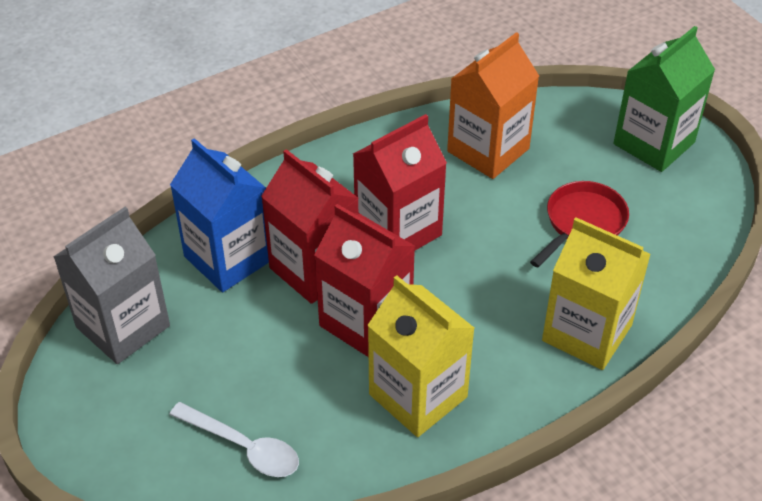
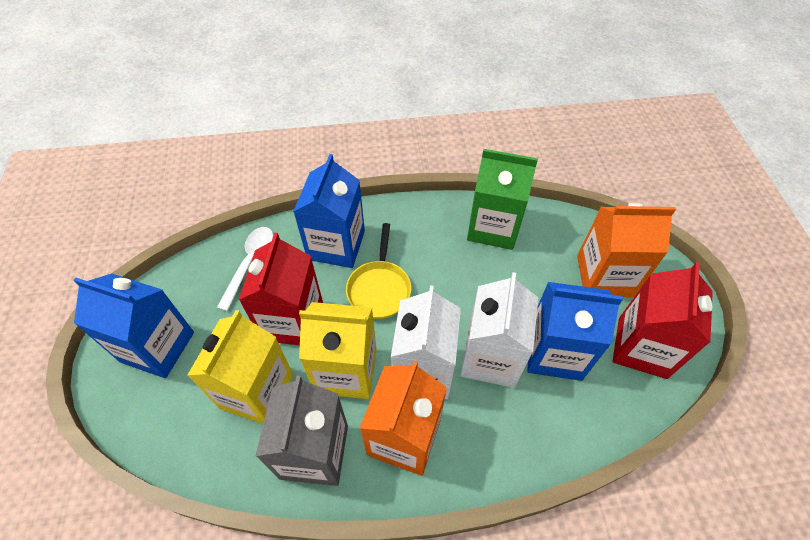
blue carton: [170,138,269,292] = 1 -> [74,273,194,378] [293,154,365,268] [528,282,623,381] = 3
orange carton: [447,32,539,179] = 1 -> [360,361,447,476] [577,203,676,297] = 2
red carton: [261,149,359,304] [314,204,415,357] [353,114,447,250] = 3 -> [239,233,323,345] [613,262,713,379] = 2
red pan: [530,181,629,268] = 1 -> none = 0
white carton: none = 0 -> [391,286,461,399] [461,272,538,388] = 2
yellow pan: none = 0 -> [346,223,411,319] = 1

